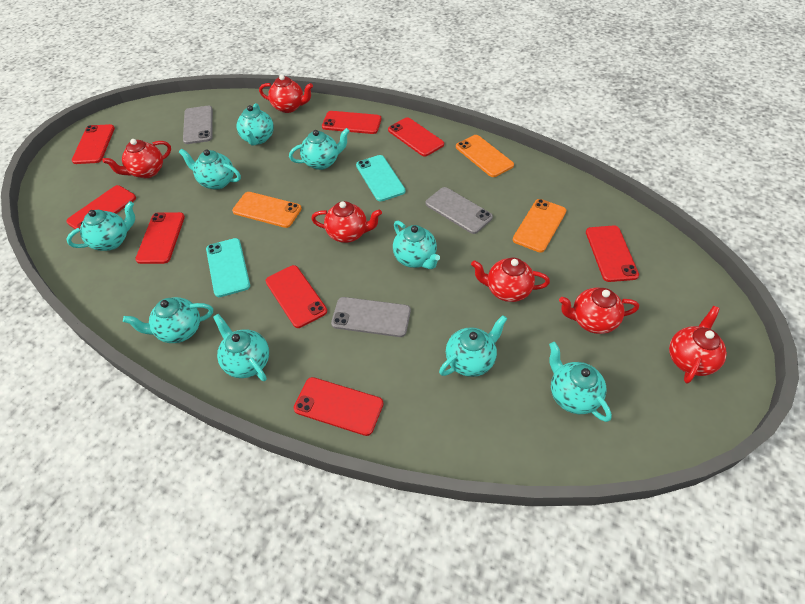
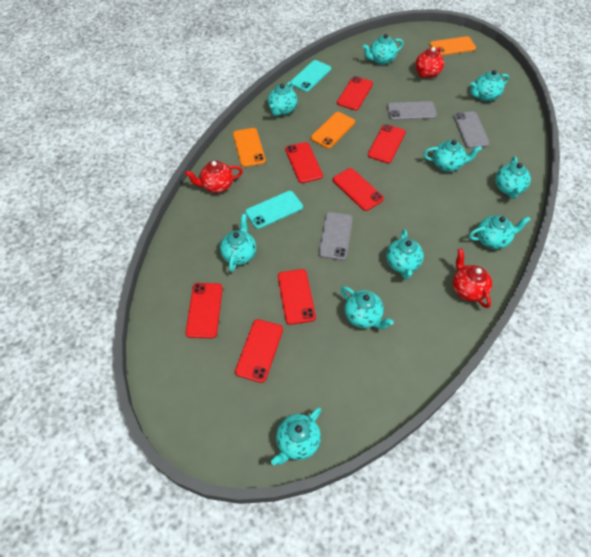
red phone: [66,185,136,229] [72,124,115,164] [135,212,185,264] [266,265,327,328] [293,377,383,436] [322,111,381,134] [388,117,444,157] [586,226,639,282] = 8 -> [186,283,223,339] [235,319,283,383] [278,269,316,325] [285,142,323,183] [333,168,384,211] [337,76,373,110] [368,124,406,163] = 7
red teapot: [103,139,171,178] [259,75,313,113] [311,201,382,243] [471,258,550,302] [559,287,639,334] [669,306,727,383] = 6 -> [185,161,243,193] [415,47,444,78] [453,249,492,308] = 3
turquoise teapot: [66,201,135,251] [123,297,213,343] [179,149,241,190] [213,314,269,381] [237,103,274,145] [289,128,350,170] [393,221,440,269] [439,315,507,377] [549,342,612,422] = 9 -> [220,214,256,272] [268,81,297,116] [271,407,321,465] [341,286,394,329] [363,34,403,65] [386,229,424,279] [423,140,482,172] [469,215,531,249] [470,70,509,102] [495,157,531,199] = 10

